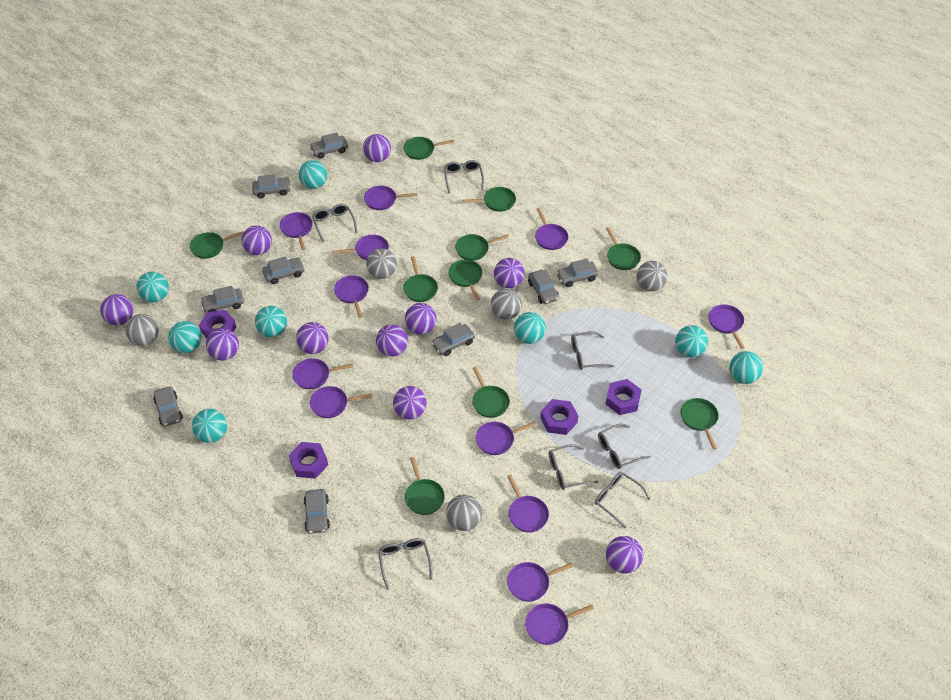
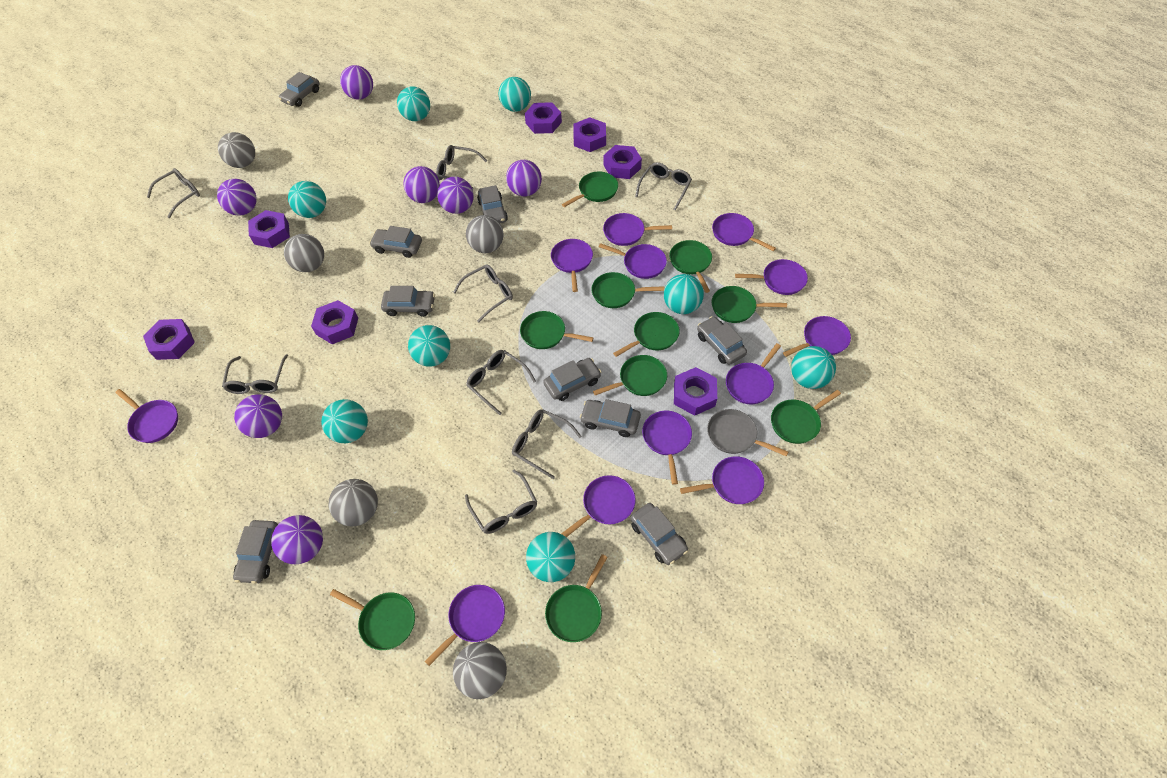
grey glasses: [312,204,358,242] [378,538,432,590] [444,160,484,193] [549,444,598,490] [571,331,614,370] [595,472,650,528] [598,424,651,469] = 7 -> [147,168,200,218] [222,354,288,394] [436,145,487,190] [453,264,513,322] [465,470,537,534] [466,350,536,415] [512,409,582,479] [635,162,692,211] = 8
grey pan: none = 0 -> [707,409,788,456] = 1
purple ball: [100,294,133,326] [206,328,239,361] [241,225,272,255] [296,322,329,354] [363,134,391,162] [376,324,408,357] [393,386,427,420] [405,303,436,334] [494,258,524,288] [606,536,643,573] = 10 -> [217,179,257,216] [234,394,282,438] [271,515,323,564] [340,65,373,100] [403,166,440,203] [437,177,473,214] [506,160,542,197] = 7
purple nut: [199,310,236,338] [289,442,328,479] [540,399,578,435] [606,379,642,415] = 4 -> [143,319,195,360] [248,210,290,248] [311,300,358,344] [525,102,562,134] [574,117,606,152] [603,145,642,179] [674,367,717,416] = 7

